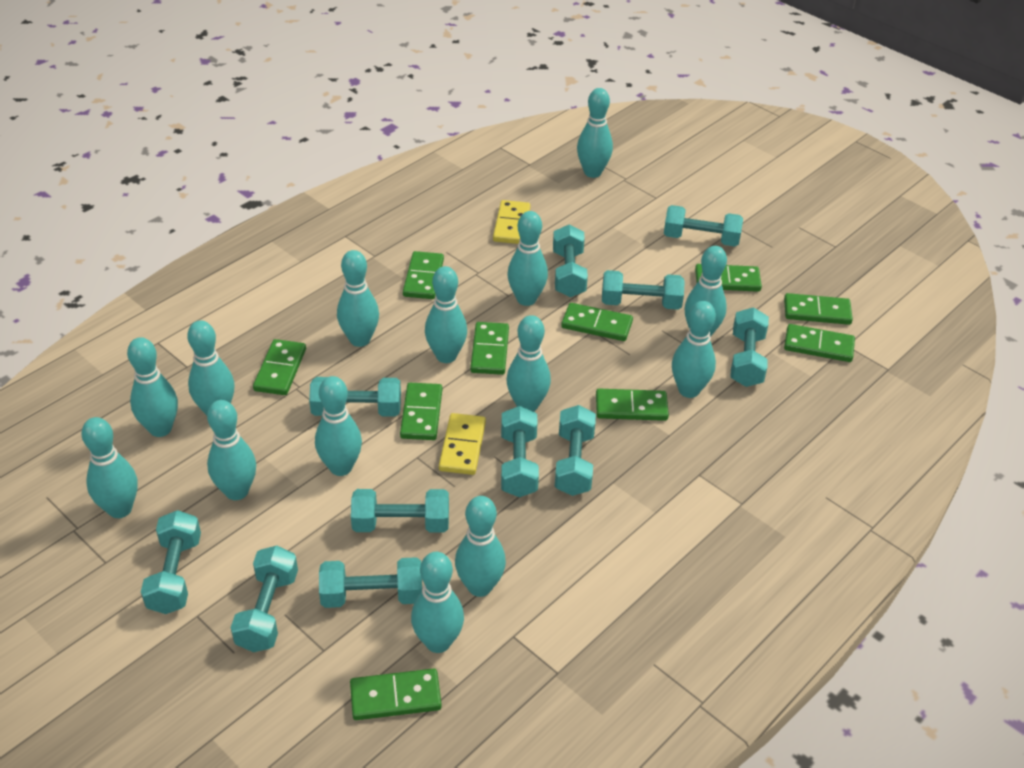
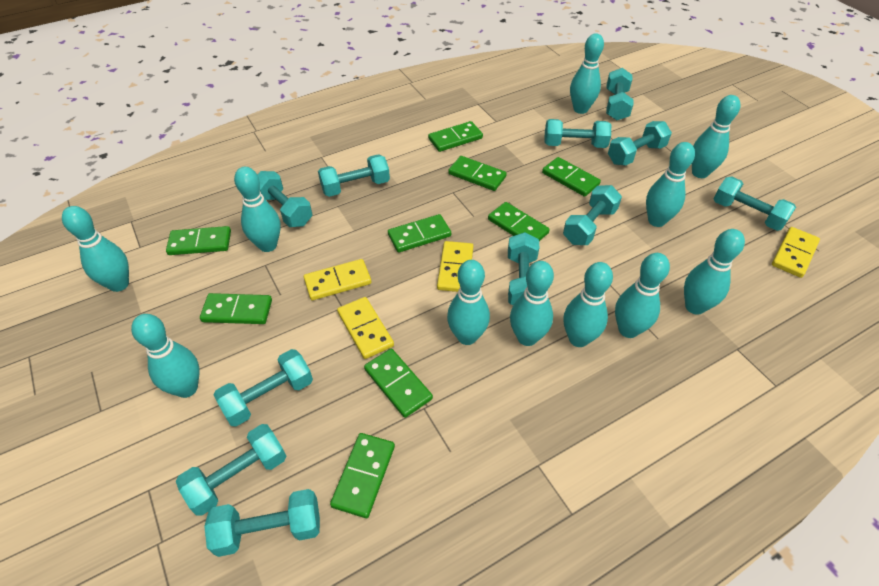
green domino: [253,339,306,395] [350,668,442,720] [400,383,442,440] [403,251,444,299] [470,322,509,375] [561,303,633,341] [596,389,669,421] [695,264,762,292] [784,293,853,325] [784,324,855,362] = 10 -> [166,226,231,255] [200,293,272,324] [330,433,395,518] [364,349,433,418] [388,214,451,253] [428,121,483,152] [448,156,507,191] [488,202,550,241] [542,157,601,197] = 9
turquoise bowling pin: [82,417,137,518] [127,337,178,437] [187,320,235,415] [207,400,256,500] [315,376,362,476] [337,250,379,347] [411,552,464,653] [425,266,467,363] [455,496,506,597] [506,315,551,412] [507,211,548,306] [577,88,613,178] [672,301,716,398] [685,246,727,337] = 14 -> [62,206,129,292] [131,314,200,398] [234,167,281,252] [447,260,490,345] [510,261,554,346] [564,262,613,347] [570,33,604,114] [615,253,670,338] [646,142,695,227] [684,229,745,315] [692,95,741,178] = 11
yellow domino: [439,413,486,475] [493,200,530,244] = 2 -> [304,259,371,300] [337,297,394,359] [437,241,473,292] [772,227,820,278] = 4

